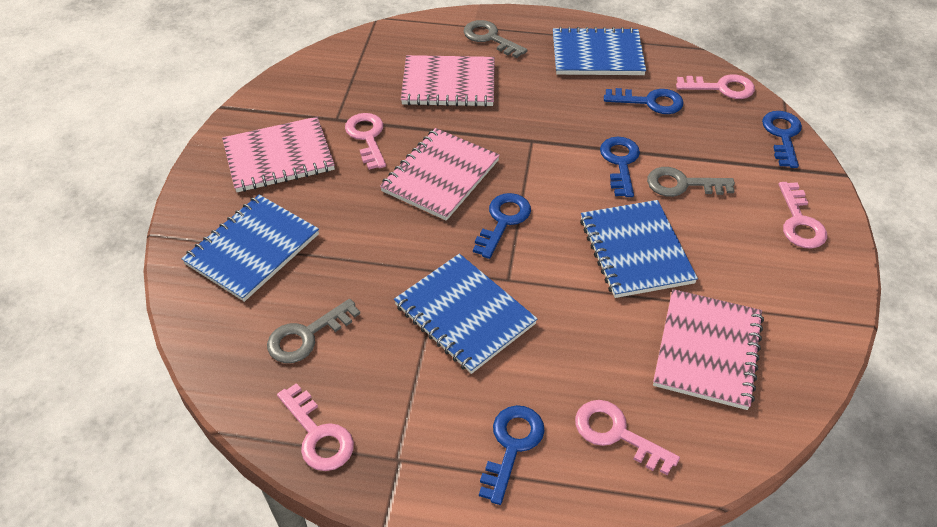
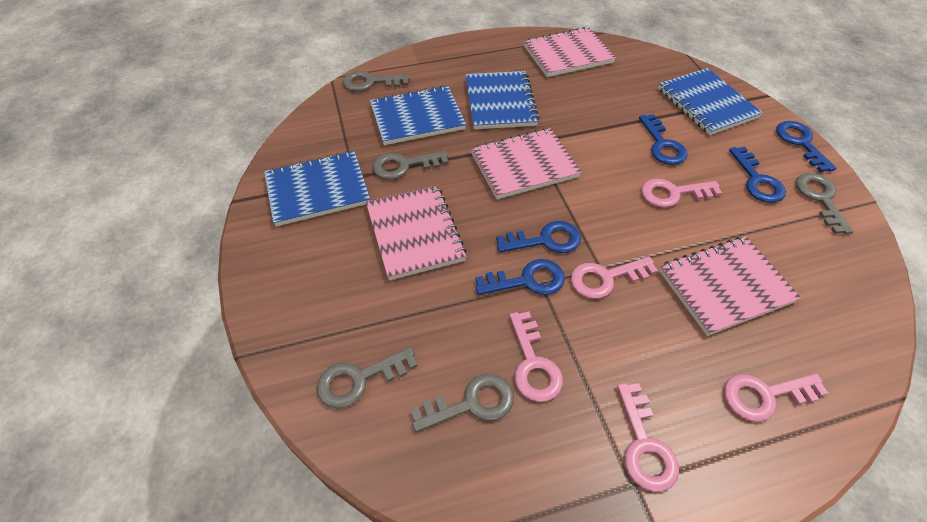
grey key: [267,299,360,363] [464,20,527,58] [647,167,735,197] = 3 -> [317,347,417,409] [343,71,410,91] [373,151,449,180] [411,374,514,432] [796,173,854,234] = 5

